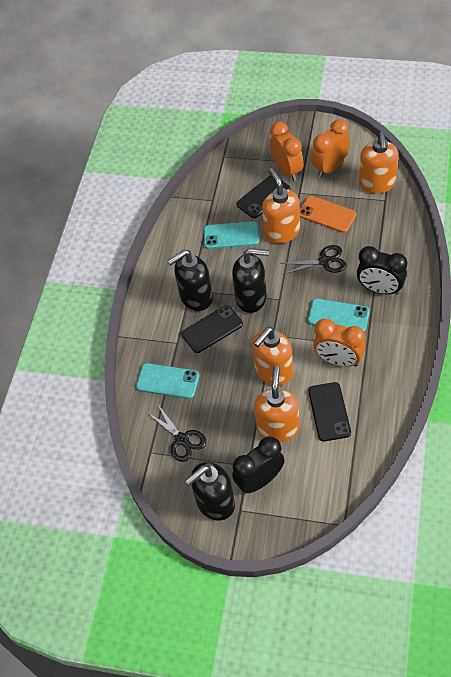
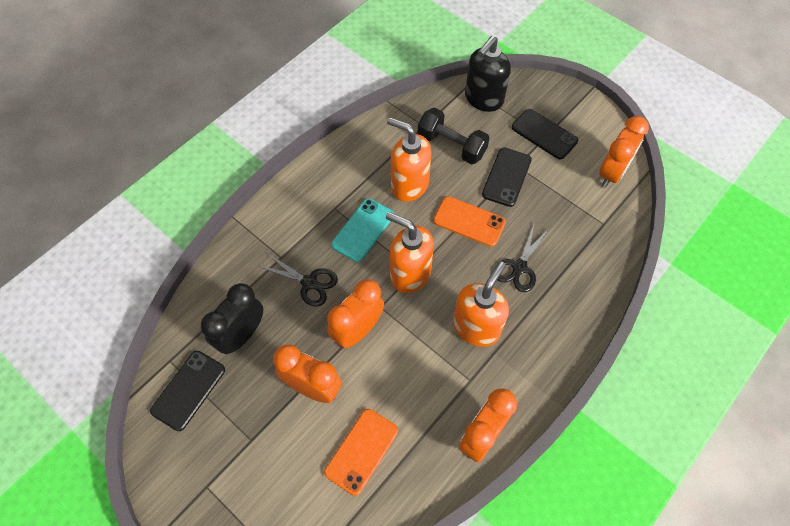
black clock: [232,436,284,494] [357,246,407,295] = 2 -> [201,283,263,355] = 1
black dumbbell: none = 0 -> [417,108,489,164] = 1
black soap dispenser: [168,250,213,311] [185,462,235,521] [232,248,269,313] = 3 -> [465,36,511,112] = 1
orange clock: [270,121,304,181] [311,119,350,178] [313,319,365,367] = 3 -> [273,345,341,403] [327,279,384,348] [459,388,517,462] [599,116,649,188] = 4
orange phone: [300,196,357,233] = 1 -> [324,409,398,496] [433,196,506,247] = 2
orange soap dispenser: [252,327,293,386] [254,366,300,442] [262,168,300,243] [359,132,398,193] = 4 -> [386,212,434,293] [387,117,432,202] [453,261,509,347] = 3
turquoise phone: [136,363,199,399] [204,221,259,249] [308,299,370,332] = 3 -> [331,198,394,262] = 1

